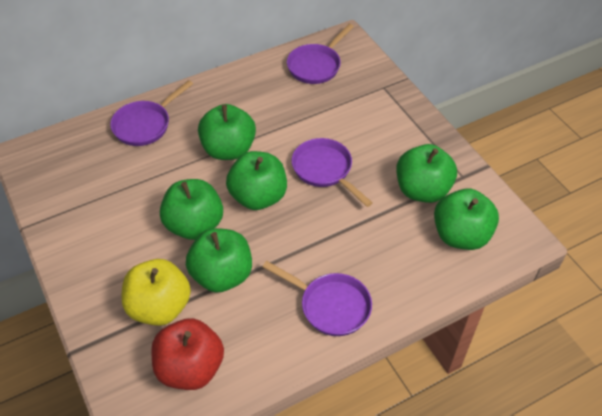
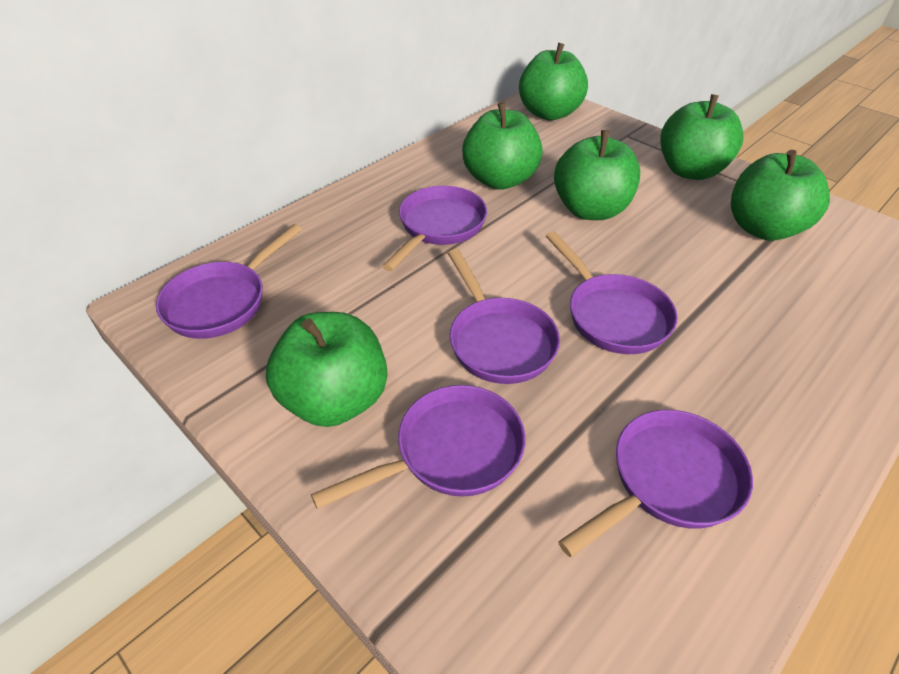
purple pan: [110,80,193,146] [262,261,372,336] [287,24,354,84] [292,138,373,207] = 4 -> [156,224,302,339] [311,385,526,509] [382,186,487,271] [448,249,560,384] [546,231,678,354] [558,410,753,557] = 6
red apple: [151,318,224,390] = 1 -> none = 0
yellow apple: [121,259,191,326] = 1 -> none = 0

